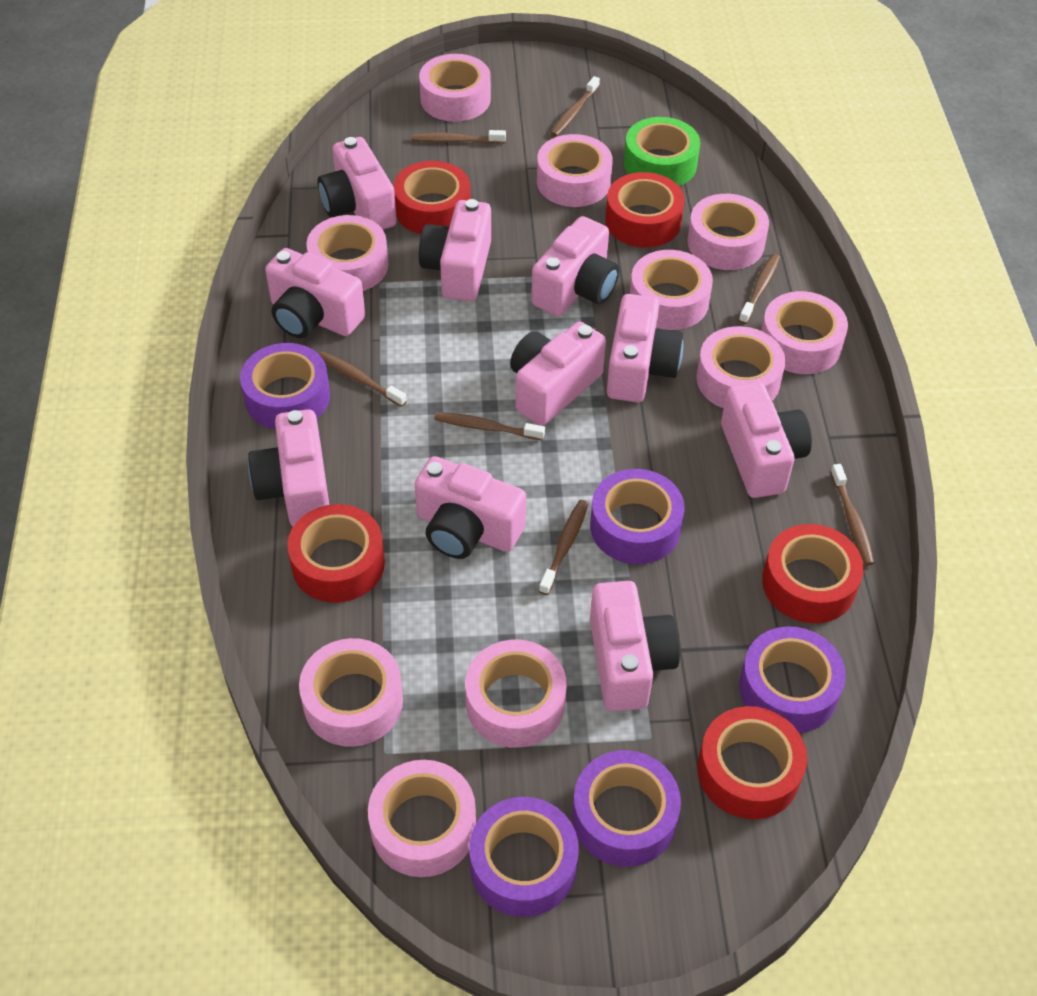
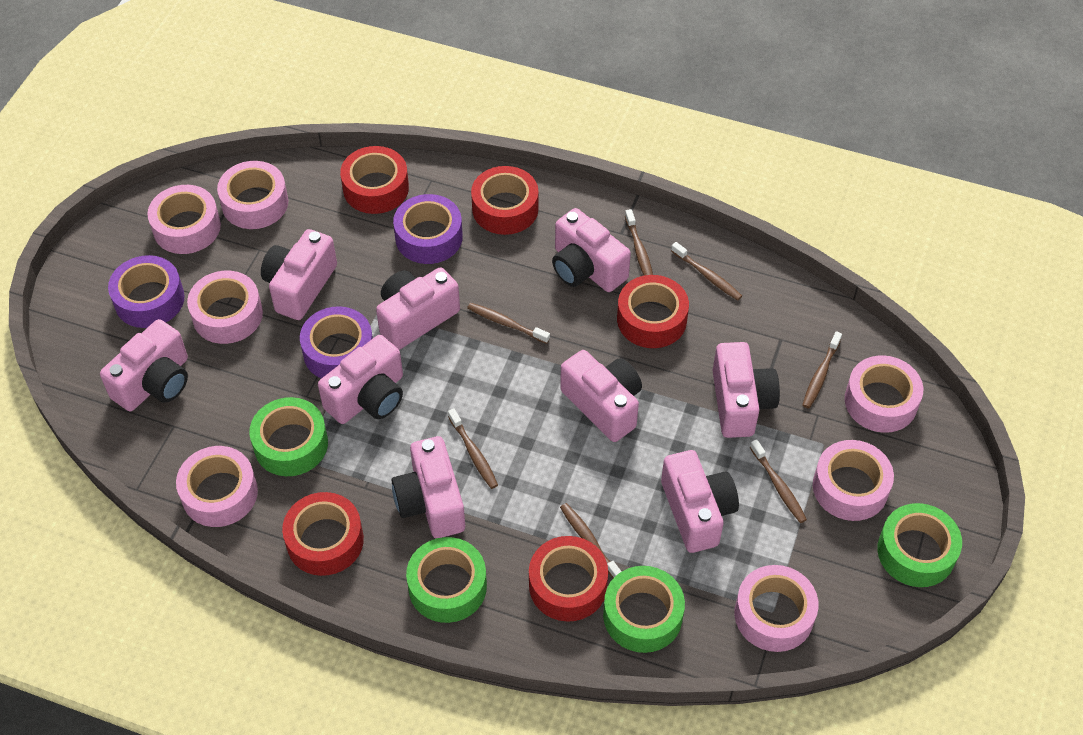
green tape: [624,117,700,186] = 1 -> [249,397,328,476] [406,537,487,623] [603,566,685,653] [877,503,962,587] = 4
pink camera: [248,409,329,526] [265,248,365,338] [317,137,397,230] [415,456,526,559] [419,199,491,301] [510,321,606,426] [531,216,619,316] [590,581,680,712] [607,294,683,402] [721,382,812,498] = 10 -> [100,319,188,411] [261,229,337,320] [318,335,403,424] [376,267,460,350] [391,436,465,538] [552,208,631,292] [560,350,642,442] [661,450,739,553] [713,342,780,438] = 9
pink tape: [299,638,403,747] [306,215,388,291] [368,760,476,877] [419,54,491,122] [465,640,566,748] [537,134,613,207] [630,250,713,330] [687,194,769,270] [696,326,786,409] [761,291,848,374] = 10 -> [147,185,221,254] [176,446,258,527] [187,271,263,344] [217,161,288,229] [734,565,819,652] [813,440,894,521] [845,355,923,433] = 7
purple tape: [240,343,330,429] [469,797,579,917] [572,750,681,867] [590,469,685,564] [739,626,846,733] = 5 -> [108,255,185,328] [300,306,373,379] [393,194,463,264] = 3

